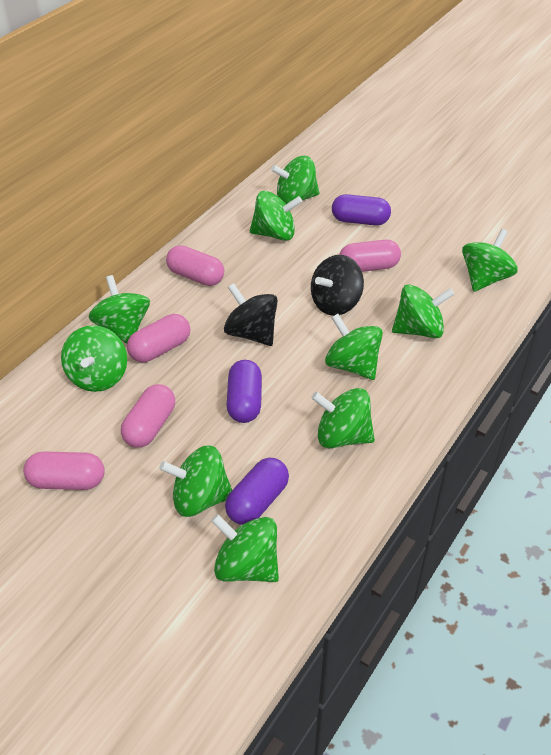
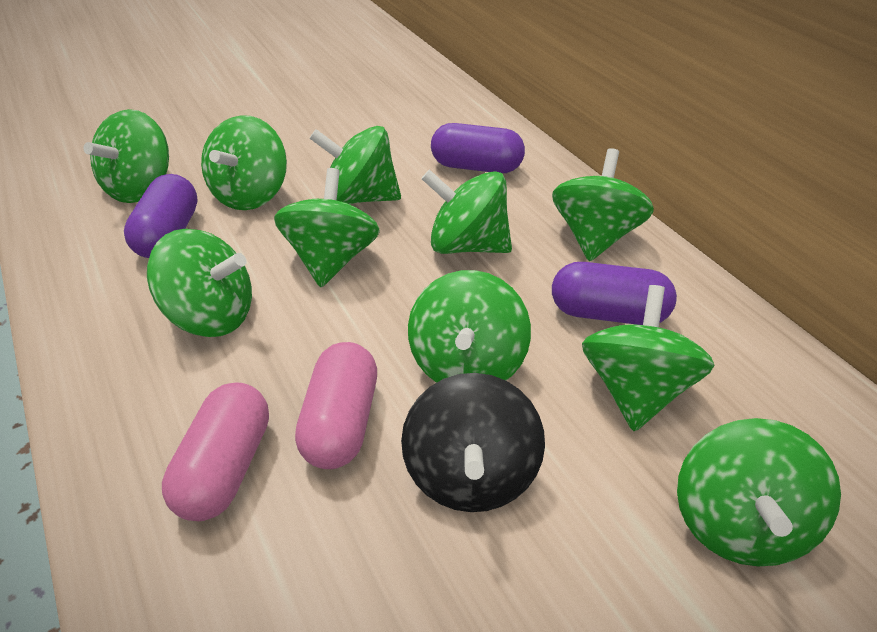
black spinning top: [224,283,278,346] [311,255,364,316] = 2 -> [401,373,545,512] = 1
pink capsule: [23,451,105,490] [121,384,175,448] [127,314,190,362] [166,245,224,286] [339,240,401,272] = 5 -> [162,382,269,521] [295,342,377,469] = 2

